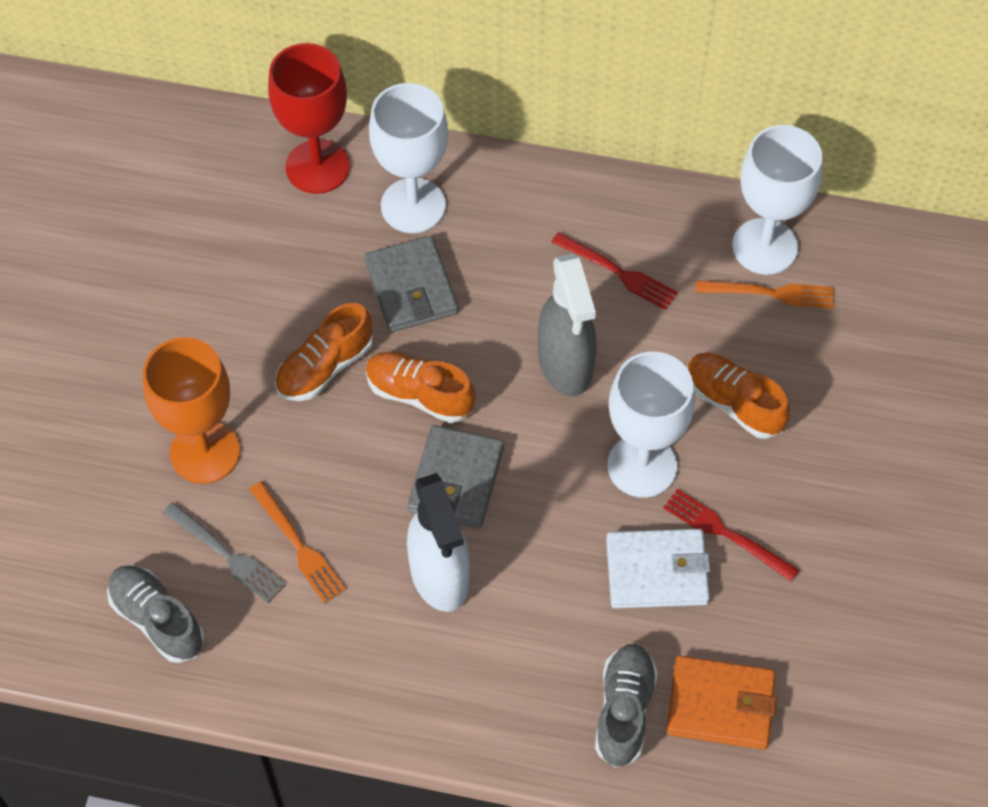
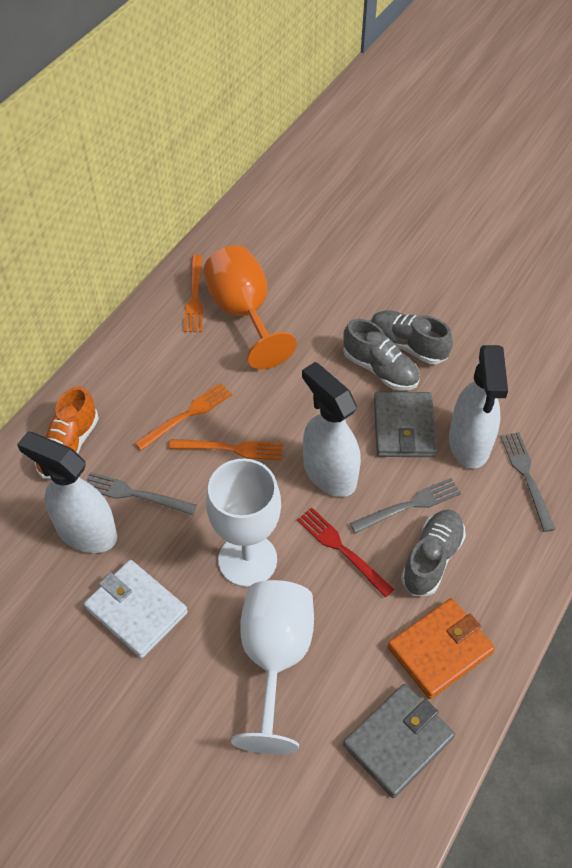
grey fork: [163,502,285,603] = 1 -> [86,472,197,515] [350,478,461,533] [500,432,555,532] = 3
grey shoe: [107,565,204,663] [595,644,658,768] = 2 -> [343,319,420,391] [371,310,453,364] [401,510,466,596] = 3
grey spray bottle: [538,253,596,396] = 1 -> none = 0
orange fork: [249,481,346,603] [695,280,834,309] = 2 -> [135,383,232,451] [169,439,283,460] [184,255,203,332] = 3
orange shoe: [275,303,373,401] [366,352,475,423] [687,353,790,439] = 3 -> [34,386,99,479] = 1
red fork: [551,232,678,310] [663,489,799,582] = 2 -> [297,508,394,598] = 1
red goblet: [268,43,350,194] = 1 -> none = 0
white goblet: [369,83,448,233] [608,352,695,498] [732,125,822,275] = 3 -> [206,458,281,587] [231,580,314,754] = 2
white spray bottle: [407,473,470,612] = 1 -> [17,432,117,553] [302,362,361,497] [449,345,508,468] = 3

